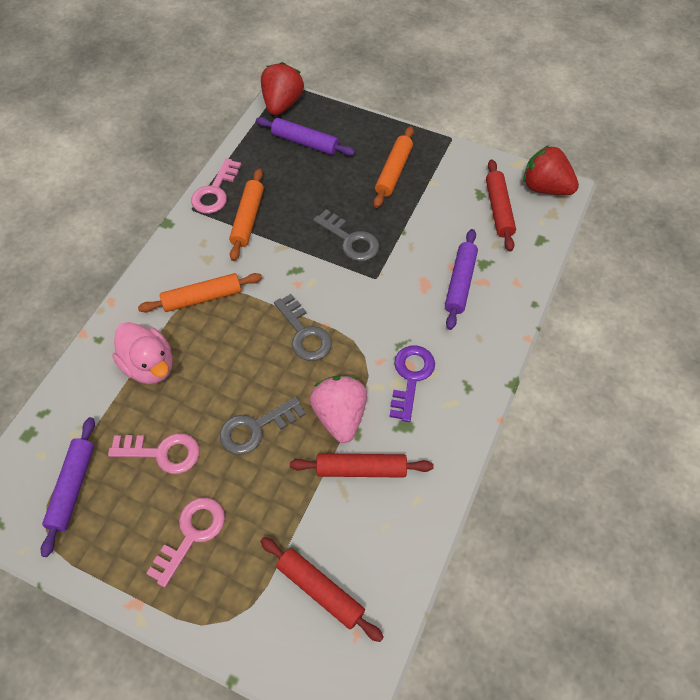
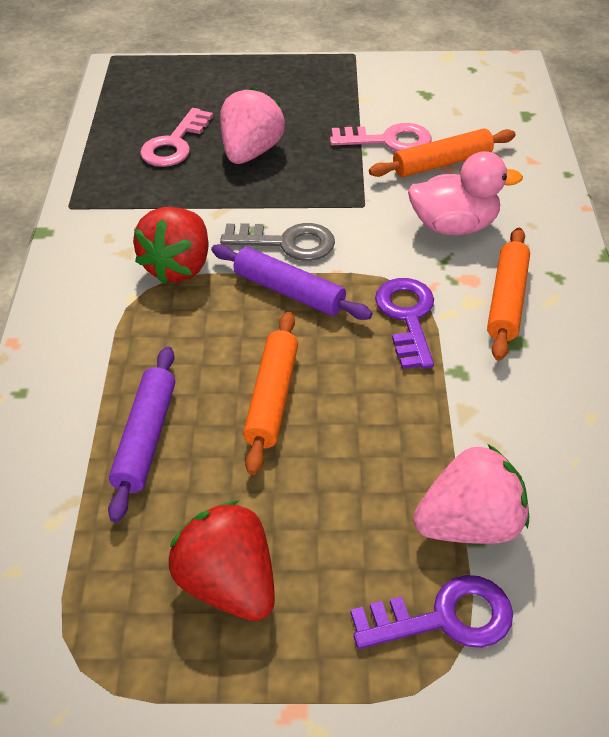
grey key: [220,397,306,455] [274,294,332,361] [313,209,379,261] = 3 -> [220,223,335,261] = 1
pink key: [108,433,200,474] [146,497,225,588] [191,158,241,214] = 3 -> [140,108,213,167] [330,123,432,151] = 2
pink strawberry: [310,376,367,443] = 1 -> [220,87,285,164] [413,444,529,544] = 2
purple key: [390,346,435,422] = 1 -> [351,575,513,649] [375,278,434,369] = 2
purple rolling pin: [41,417,95,557] [256,117,355,156] [445,229,478,330] = 3 -> [108,346,175,523] [211,244,372,320] = 2
red rolling pin: [260,537,384,642] [290,453,434,478] [486,159,516,251] = 3 -> none = 0

